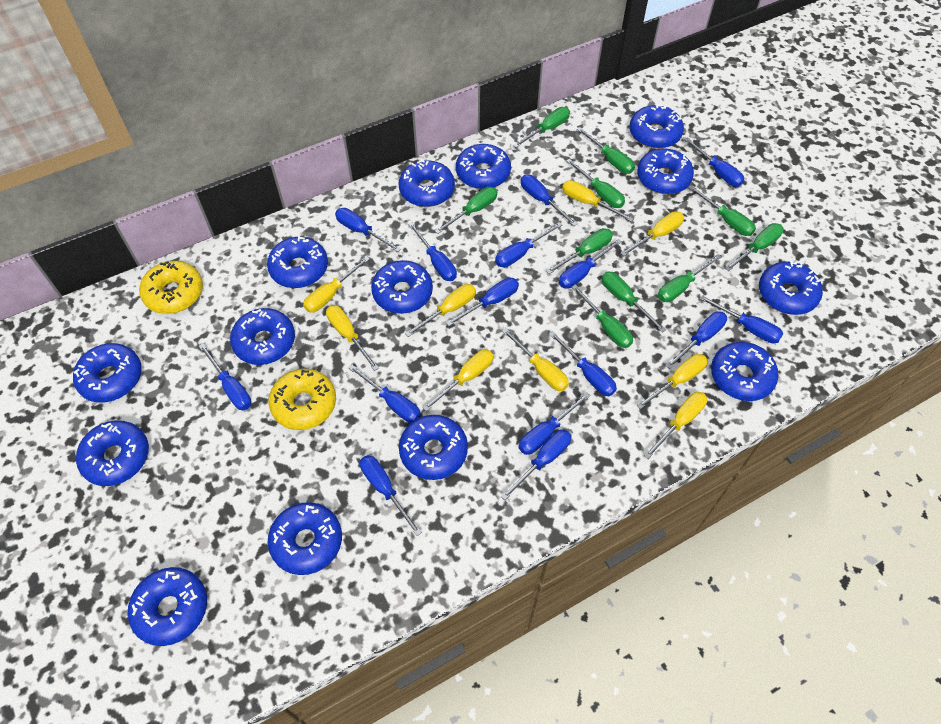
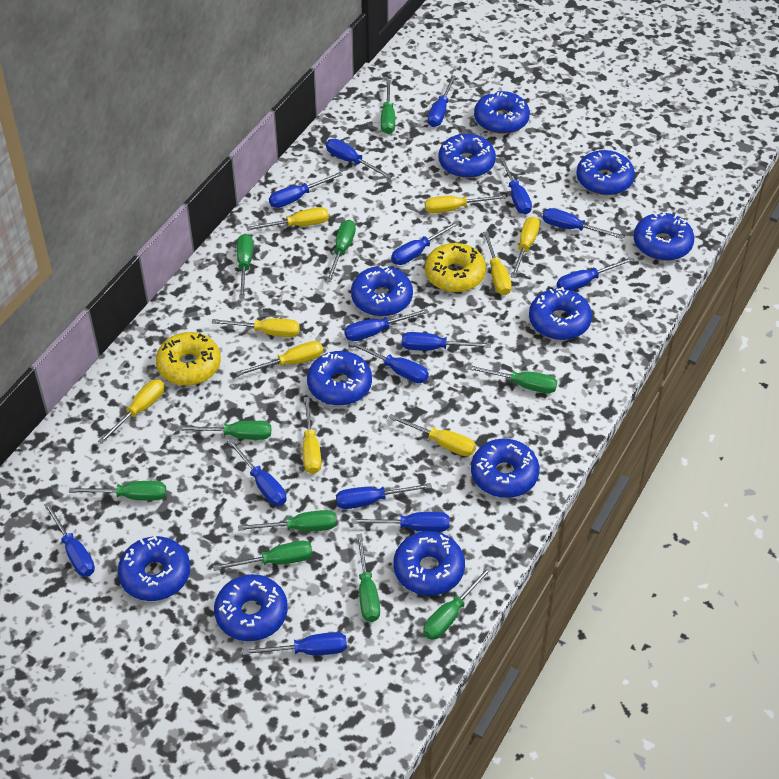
blue donut: [73,343,142,403] [76,420,149,486] [128,567,207,646] [230,308,295,365] [267,236,328,288] [268,502,342,575] [371,260,433,314] [398,159,455,207] [399,415,468,480] [456,144,511,189] [630,104,684,149] [637,148,694,194] [711,342,779,401] [759,261,823,315] = 14 -> [118,536,190,601] [214,574,288,641] [307,351,372,406] [351,266,413,316] [393,531,465,596] [438,133,496,178] [471,439,539,498] [474,91,530,134] [529,287,592,340] [576,150,635,196] [633,212,694,261] = 11

